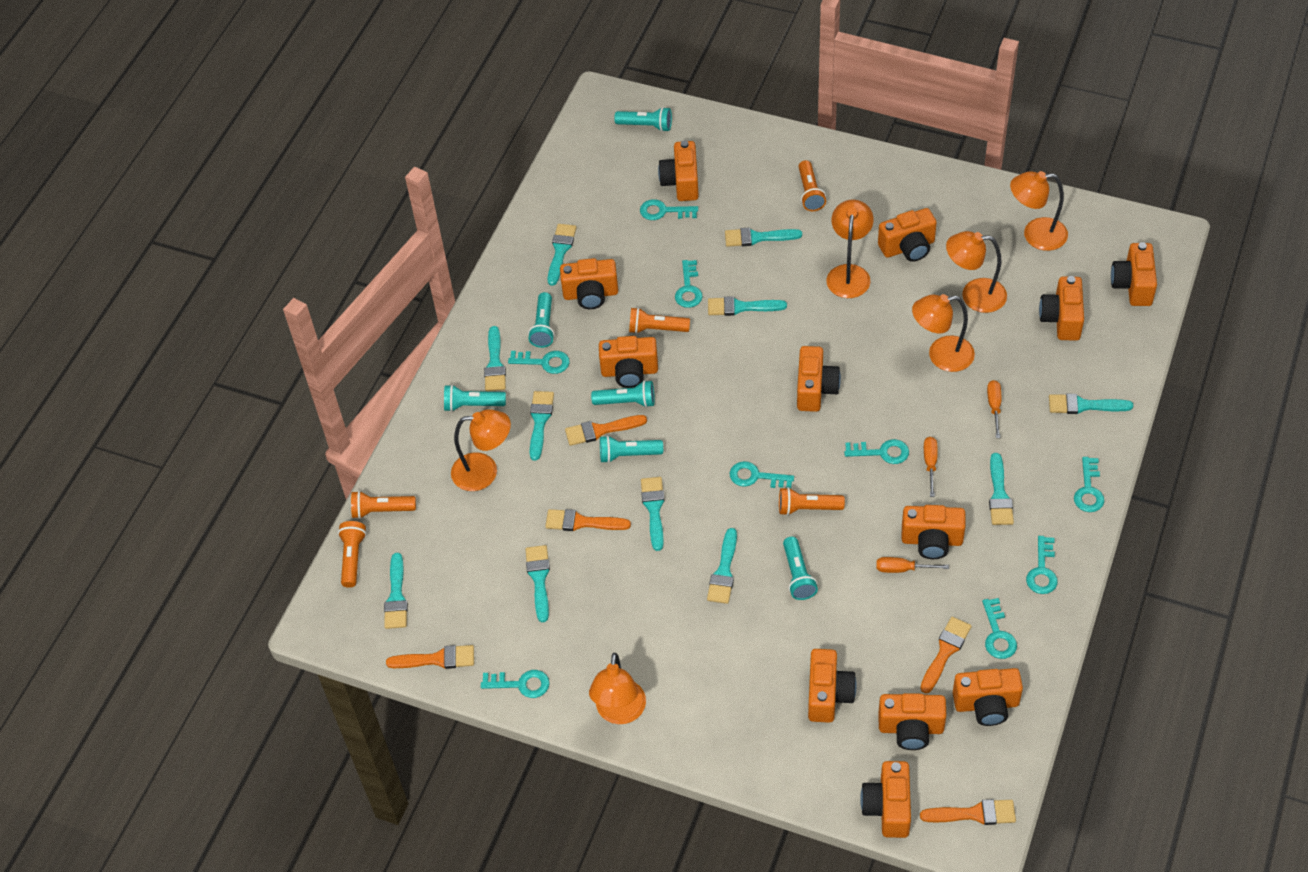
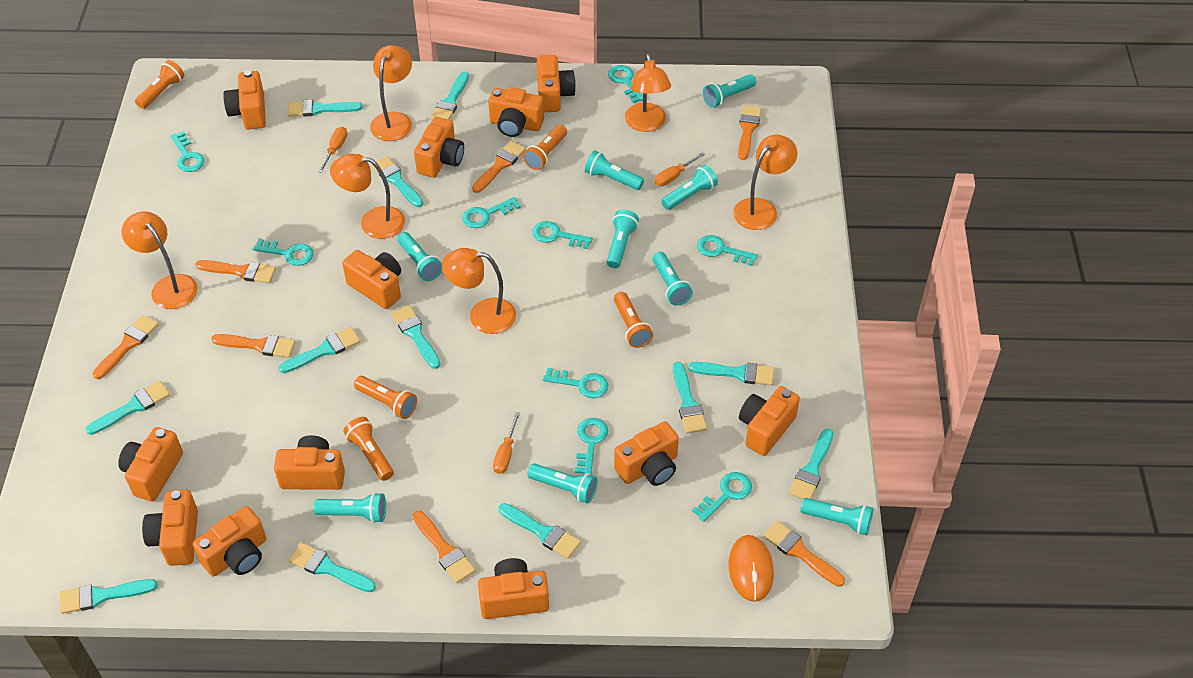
orange brush: [386,645,474,669] [545,509,631,531] [565,415,647,446] [920,617,972,693] [920,799,1016,825] = 5 -> [93,315,159,379] [196,260,276,283] [211,334,296,358] [413,511,476,583] [472,141,526,193] [738,105,762,160] [763,520,845,587] = 7
orange mouse: none = 0 -> [729,535,774,602] = 1
turquoise brush: [384,553,408,629] [484,326,506,391] [525,545,550,622] [530,391,554,461] [548,224,576,286] [641,477,665,551] [707,528,737,604] [708,296,787,316] [725,228,802,247] [989,453,1014,525] [1049,394,1133,414] = 11 -> [60,579,158,614] [86,380,170,435] [279,327,360,373] [288,100,362,117] [289,542,376,592] [371,156,423,207] [391,305,440,369] [431,72,469,120] [498,503,581,559] [673,362,707,433] [689,362,775,386] [789,429,833,499] = 12
turquoise flashlight: [444,385,506,412] [528,292,555,348] [591,380,655,408] [600,435,663,463] [614,107,672,132] [783,537,818,600] = 6 -> [313,492,386,523] [398,232,442,281] [527,463,597,504] [585,150,644,190] [607,210,639,268] [652,252,693,306] [661,165,718,210] [703,74,756,108] [800,498,873,535] = 9

